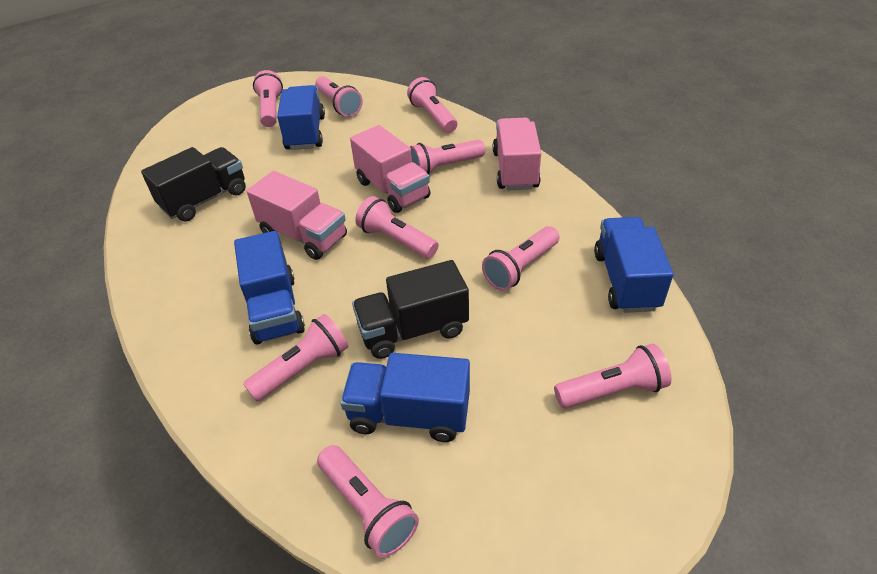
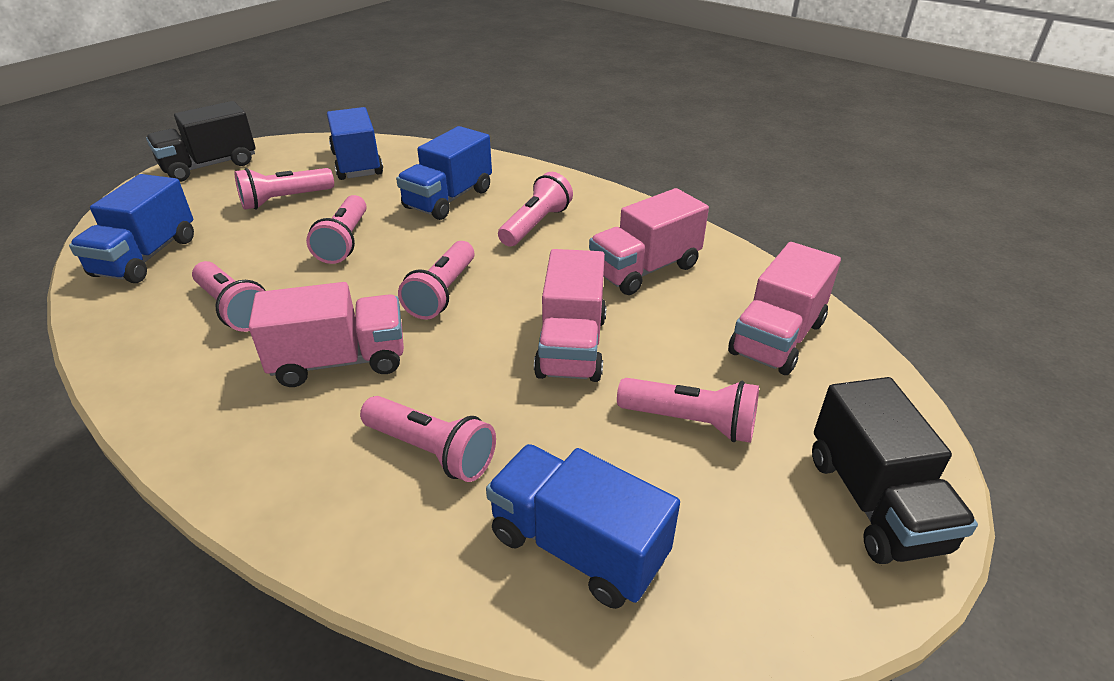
pink flashlight: [243,314,348,402] [253,70,283,127] [315,76,363,117] [317,445,419,558] [355,196,439,259] [407,77,457,133] [410,140,485,174] [482,226,559,291] [554,344,672,409] = 9 -> [192,261,266,332] [234,168,334,210] [306,195,367,264] [360,396,496,482] [398,241,474,320] [498,172,573,247] [617,378,759,443] = 7
pink truck: [247,171,347,260] [350,125,430,213] [493,118,541,190] = 3 -> [249,282,404,387] [534,249,607,382] [589,188,709,295] [728,242,841,375] = 4

